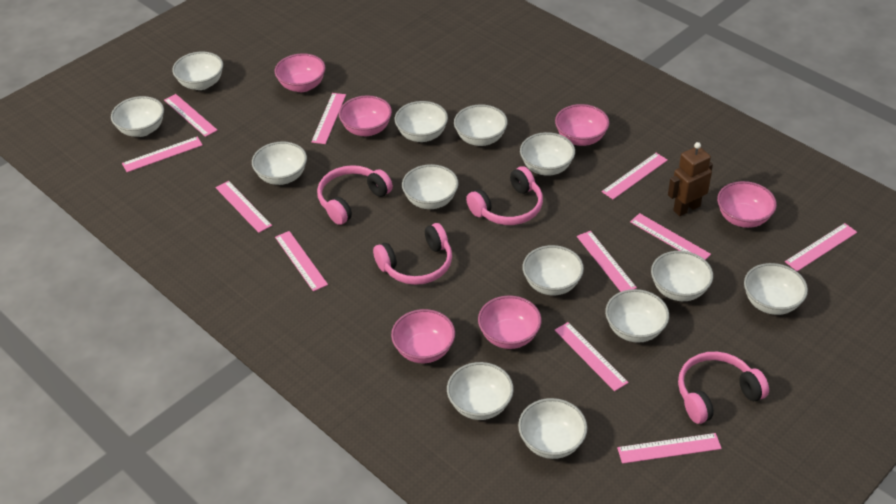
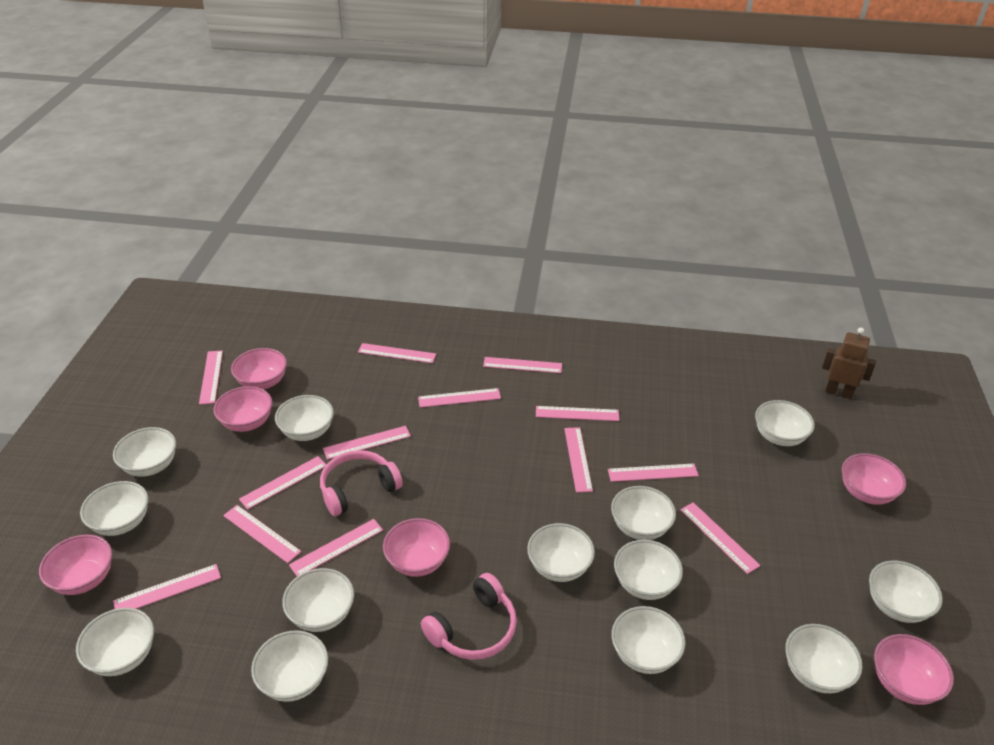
pink headphones: [317,165,393,225] [373,223,452,285] [466,166,543,225] [678,352,769,424] = 4 -> [320,450,403,516] [421,573,517,660] = 2
pink ruler: [122,137,203,172] [164,94,218,137] [215,181,272,233] [275,231,328,292] [311,93,346,144] [555,322,629,391] [577,231,637,292] [601,153,668,199] [617,433,722,464] [630,213,711,260] [785,223,857,271] = 11 -> [113,564,221,609] [199,351,223,405] [223,505,301,563] [239,456,326,510] [289,519,383,576] [323,426,411,460] [358,343,436,363] [418,388,501,407] [483,357,562,373] [536,406,619,421] [564,427,593,492] [608,463,699,482] [680,502,760,574] = 13

